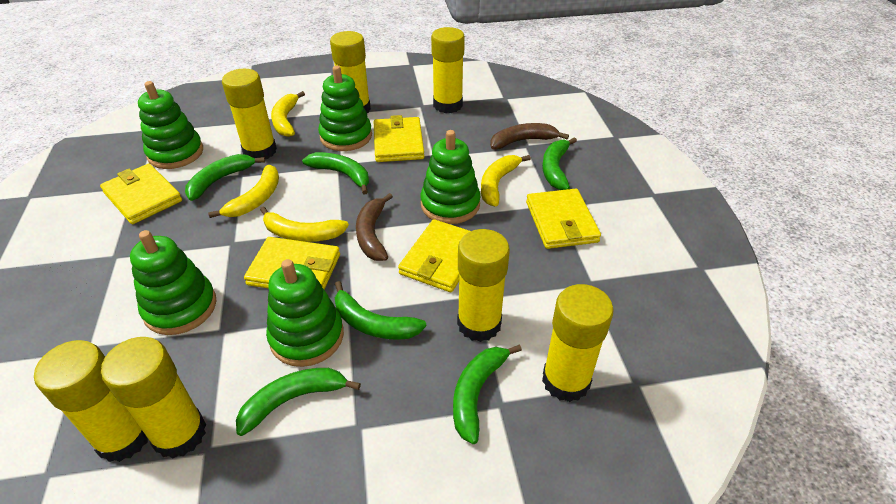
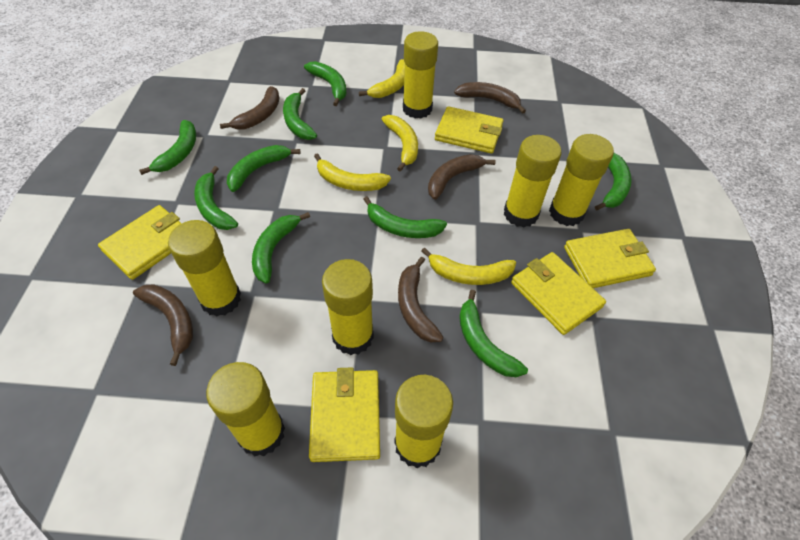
brown banana: [356,193,393,261] [490,123,569,149] = 2 -> [133,284,193,366] [220,86,279,130] [398,256,444,342] [428,154,496,200] [454,82,526,114] = 5
green banana: [185,154,265,201] [236,368,361,436] [302,152,369,194] [335,281,426,340] [453,344,522,444] [542,137,577,190] = 6 -> [139,120,196,175] [194,166,238,230] [227,145,300,192] [252,212,310,284] [283,88,317,140] [304,61,346,106] [364,196,447,238] [459,290,528,377] [595,153,632,210] = 9
green stacking toy: [130,230,216,335] [138,81,203,169] [266,259,344,367] [318,65,372,151] [420,130,481,224] = 5 -> none = 0

